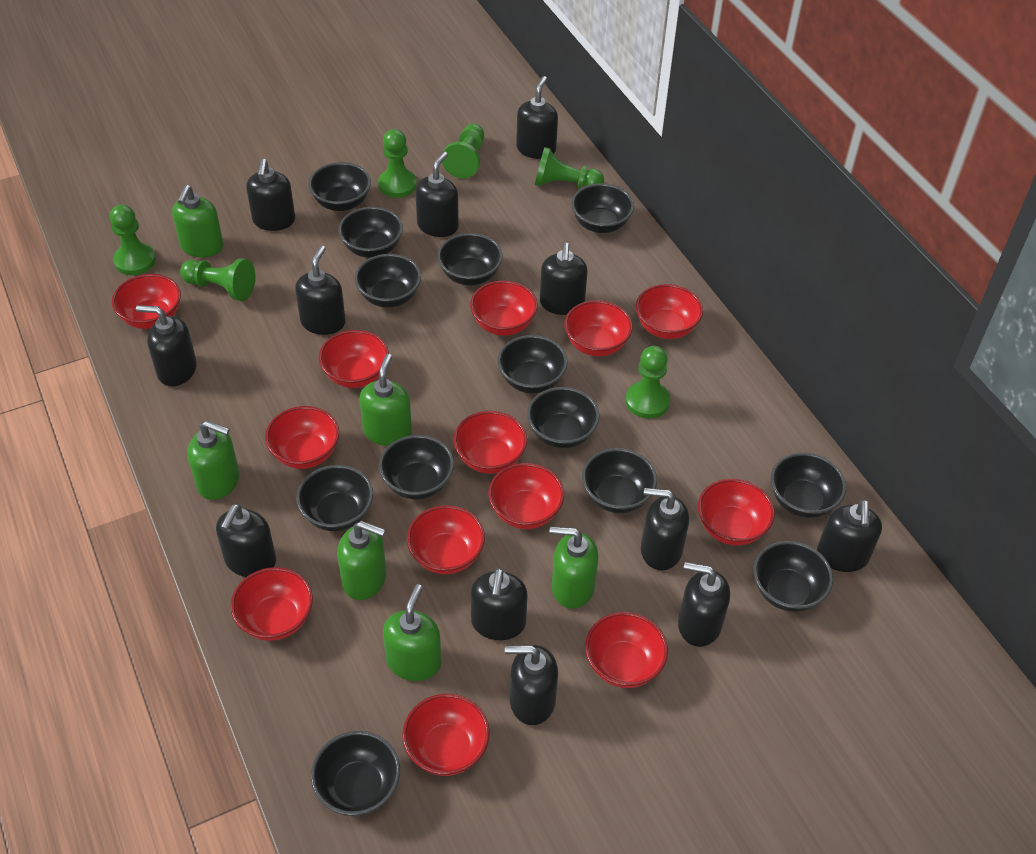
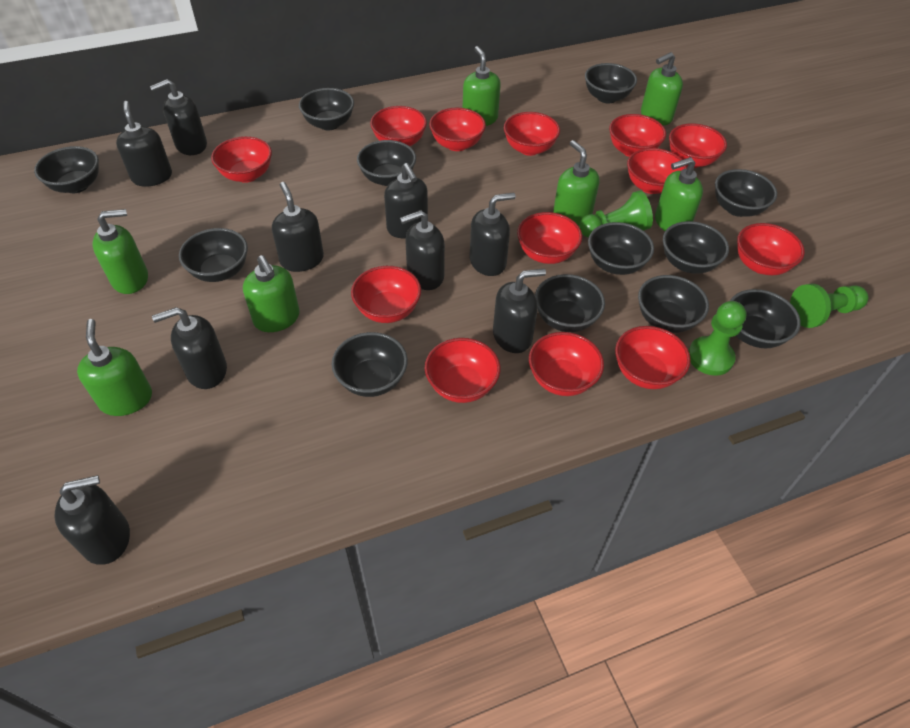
black bowl: [296,465,373,531] [308,162,371,211] [311,731,400,816] [339,207,403,258] [355,254,421,308] [379,435,454,499] [437,233,503,285] [498,335,568,393] [527,387,600,448] [571,184,634,233] [582,448,657,513] [753,541,833,612] [771,453,846,518] = 13 -> [34,146,99,193] [179,228,248,282] [299,88,354,130] [332,332,408,397] [357,140,416,186] [535,274,605,332] [585,63,637,103] [588,222,654,275] [638,275,709,333] [663,221,729,274] [715,169,777,217] [730,289,801,348] = 12
black soap dispenser: [136,305,197,386] [216,504,276,577] [246,159,295,231] [295,246,346,335] [415,152,459,237] [471,568,527,640] [505,645,558,725] [516,76,558,159] [540,243,588,315] [641,488,689,571] [678,562,730,647] [817,500,882,572] = 12 -> [55,475,130,565] [116,101,172,187] [150,79,207,155] [152,307,227,389] [272,182,324,272] [384,163,428,238] [400,210,445,290] [469,192,516,276] [493,269,546,353] = 9
green pawn: [110,204,156,275] [180,258,255,301] [378,129,417,198] [442,124,484,179] [535,147,604,189] [626,346,670,419] = 6 -> [579,190,653,238] [688,301,747,376] [790,284,868,328] = 3
green soap dispenser: [172,185,223,257] [187,421,240,500] [337,521,387,600] [359,354,412,446] [383,584,442,681] [550,527,598,609] = 6 -> [77,319,152,416] [93,209,148,294] [243,255,299,332] [463,46,501,126] [553,140,600,226] [641,52,683,125] [655,157,703,231] = 7

